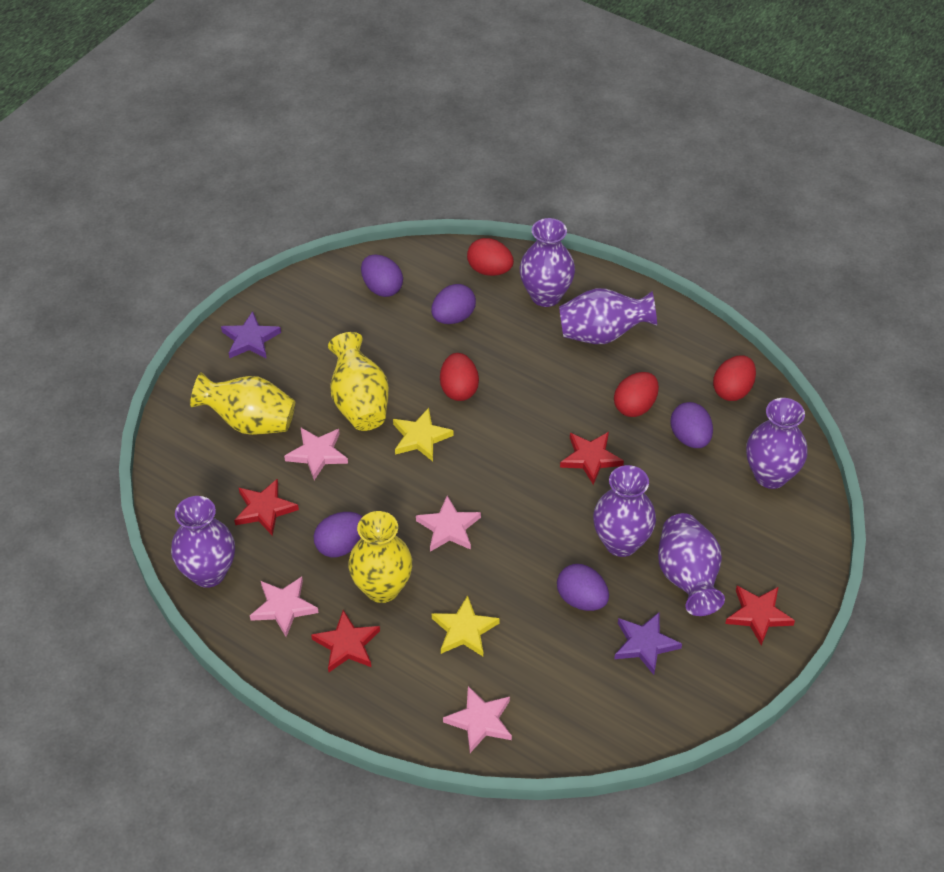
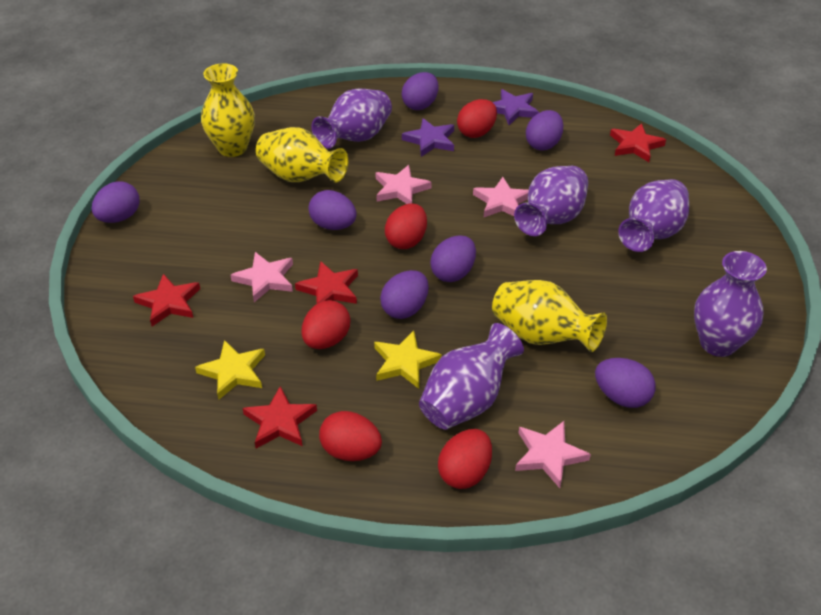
purple egg: [314,512,363,558] [361,254,403,297] [431,284,476,324] [557,564,609,611] [670,402,713,448] = 5 -> [92,181,139,223] [309,190,357,230] [380,270,429,319] [402,72,438,110] [430,235,476,282] [526,110,563,151] [595,358,656,408] = 7
purple vase: [171,496,235,588] [520,218,575,307] [559,288,657,344] [593,465,656,557] [658,513,725,616] [746,398,808,489] = 6 -> [312,89,392,148] [419,323,524,430] [514,166,588,236] [618,179,689,252] [694,251,767,357] = 5
red egg: [440,353,479,401] [467,238,514,276] [614,372,659,417] [713,355,756,401] = 4 -> [301,300,350,349] [319,411,382,461] [385,204,427,249] [438,429,492,489] [457,99,497,138] = 5

